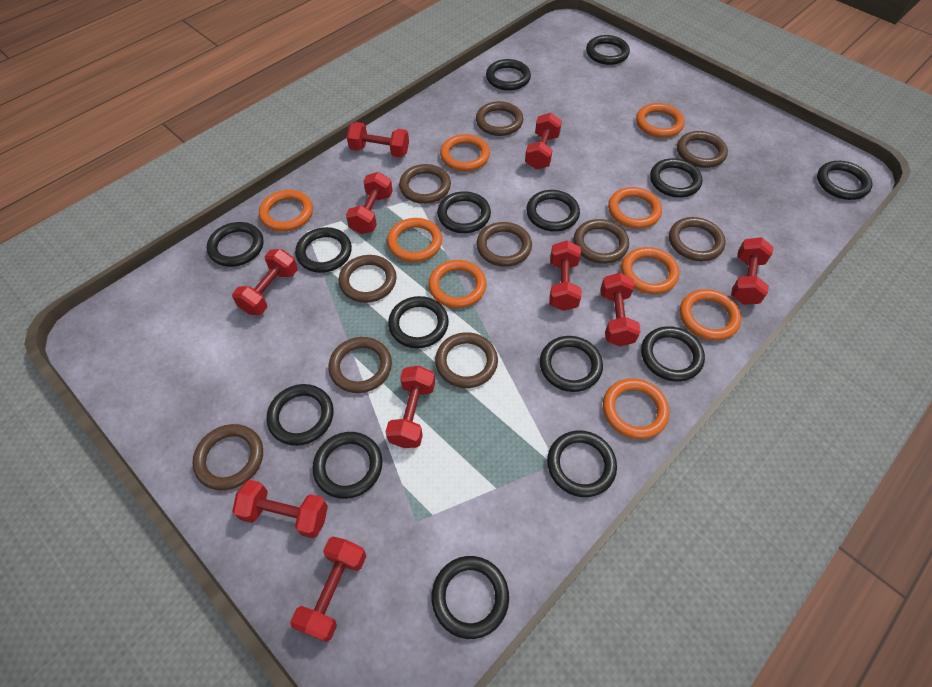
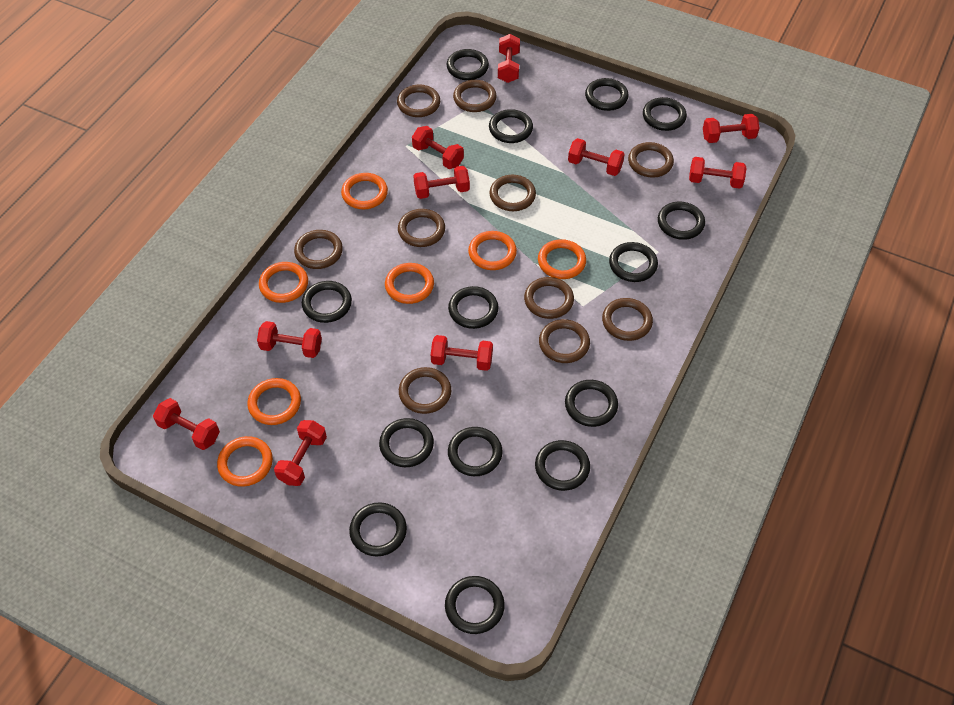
black ring: [207,222,263,267] [267,384,334,446] [295,227,352,273] [313,432,382,499] [388,296,449,348] [431,556,509,639] [437,191,491,233] [486,59,531,91] [526,190,580,232] [540,336,603,392] [547,430,617,497] [586,35,630,65] [641,326,705,382] [650,158,702,198] [817,161,872,200] = 15 -> [302,281,352,323] [349,502,407,557] [379,418,434,467] [445,576,505,634] [447,49,489,80] [448,286,498,329] [448,427,503,476] [489,109,533,143] [535,440,590,491] [565,380,618,427] [585,78,628,111] [609,242,658,282] [643,97,687,131] [658,202,705,240] = 14
orange ring: [259,190,313,232] [387,218,442,262] [428,260,487,308] [440,134,490,171] [603,378,670,439] [608,187,662,229] [621,247,679,294] [636,103,685,138] [680,289,741,341] = 9 -> [217,436,273,487] [247,378,301,425] [259,262,308,303] [341,173,388,209] [385,263,434,304] [468,231,517,270] [538,239,586,279] = 7

